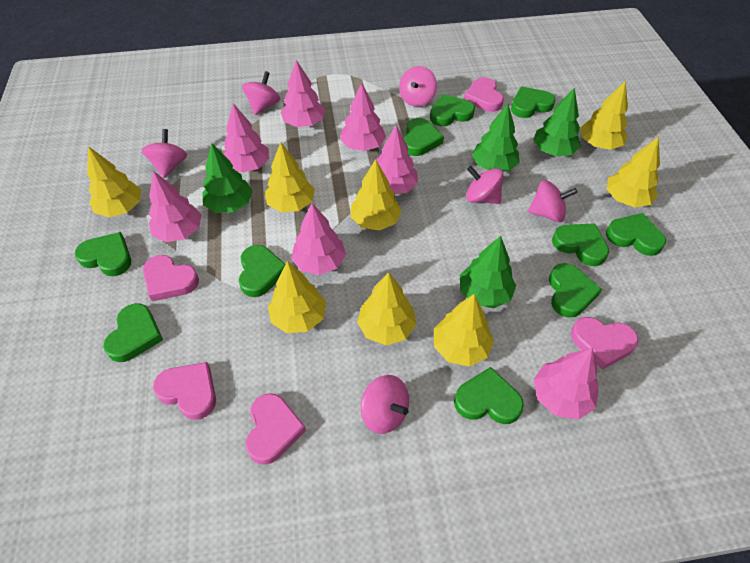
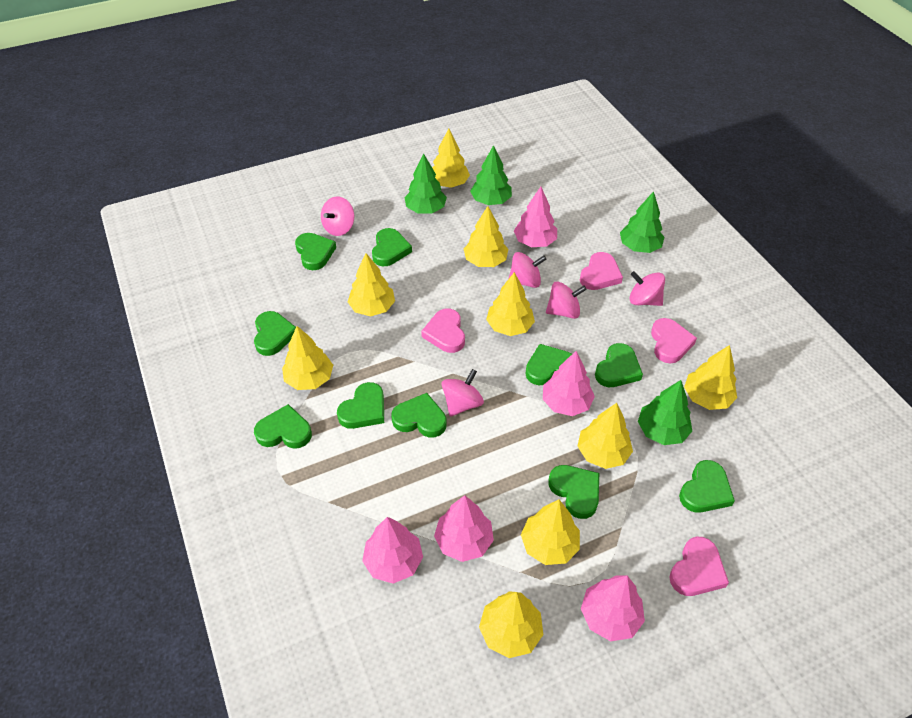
pink heart: [143,255,199,301] [153,362,216,420] [246,393,306,465] [464,77,504,112] [571,317,639,370] = 5 -> [421,309,465,353] [580,252,623,290] [651,318,697,363] [670,537,729,596] = 4
pink spinning top: [142,129,187,178] [242,71,280,115] [361,375,409,434] [399,66,437,107] [466,166,504,204] [528,180,577,222] = 6 -> [321,197,354,236] [442,369,484,417] [509,252,546,288] [546,282,587,319] [629,271,665,306] = 5
pink tree: [149,171,202,242] [223,103,269,173] [280,60,325,127] [291,203,346,275] [340,83,386,151] [376,125,418,194] [533,347,599,419] = 7 -> [362,517,423,584] [434,495,494,562] [514,187,557,247] [543,351,595,416] [581,575,645,641] = 5
yellow tree: [87,146,141,217] [264,142,315,212] [268,261,326,333] [351,159,402,230] [357,272,417,345] [434,294,494,367] [580,81,628,150] [607,137,660,207] = 8 -> [282,326,333,390] [348,253,395,316] [432,128,470,188] [464,206,508,267] [479,591,543,658] [486,272,535,336] [521,500,580,565] [577,403,633,469] [684,345,737,410] = 9

